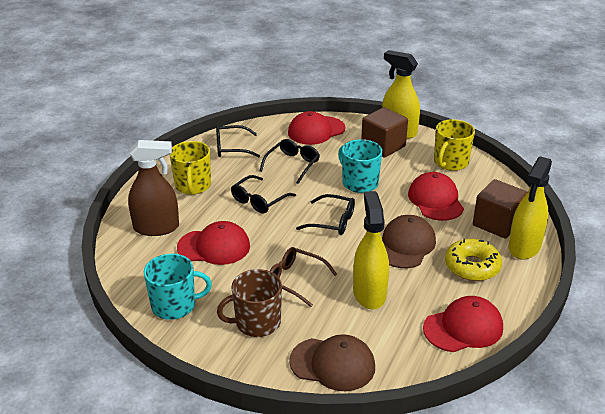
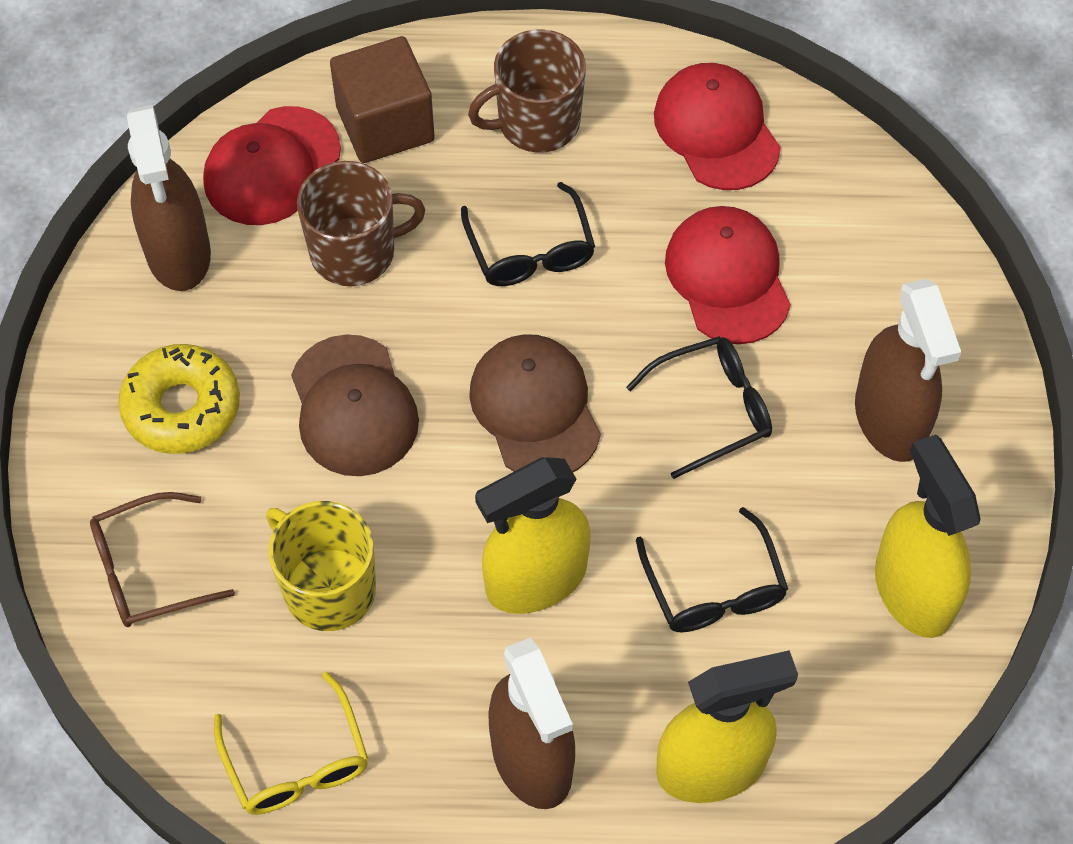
black glasses: [216,125,260,158] [231,175,296,213] [259,139,320,184] [296,194,355,235] = 4 -> [461,182,595,286] [626,336,772,479] [636,507,788,632] = 3
brown cube: [361,107,408,158] [473,179,527,239] = 2 -> [330,36,435,163] = 1
brown mug: [217,269,282,337] = 1 -> [297,161,425,286] [468,29,586,153] = 2
brown spray bottle: [128,140,179,236] = 1 -> [127,105,211,291] [489,638,575,809] [855,279,962,462] = 3
red cap: [177,221,250,265] [288,111,345,145] [408,172,464,221] [423,296,503,352] = 4 -> [203,106,341,225] [654,63,781,190] [665,206,791,344] = 3
turquoise mug: [144,254,212,320] [338,139,382,193] = 2 -> none = 0
yellow glasses: none = 0 -> [214,672,368,815] = 1
yellow mug: [170,141,211,195] [434,119,475,171] = 2 -> [266,501,376,631] = 1

